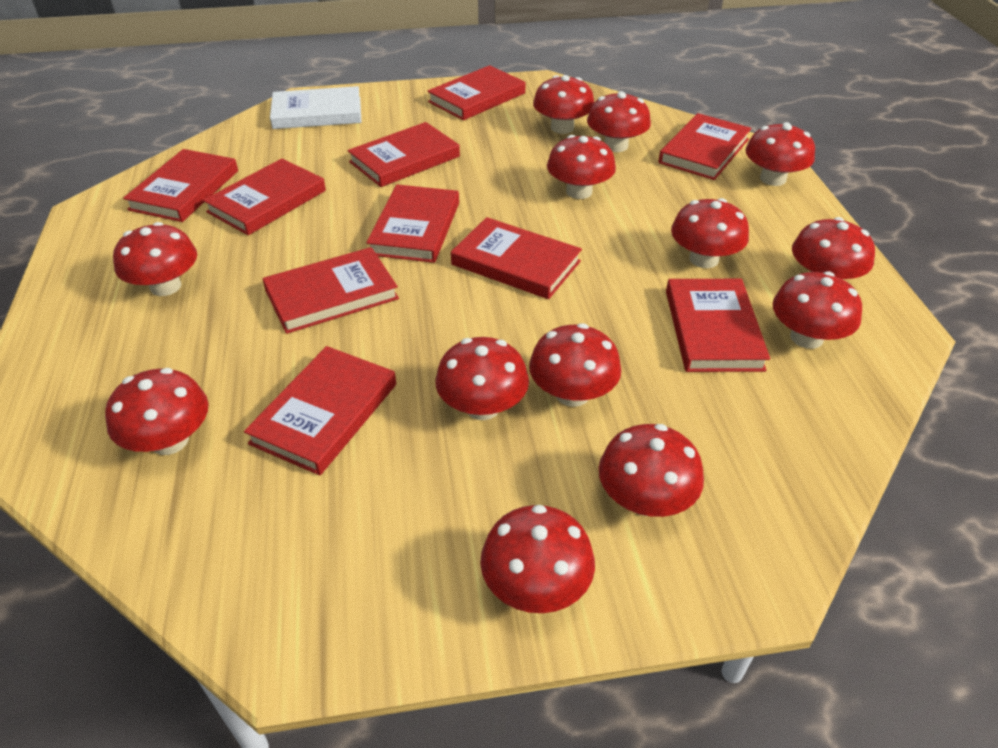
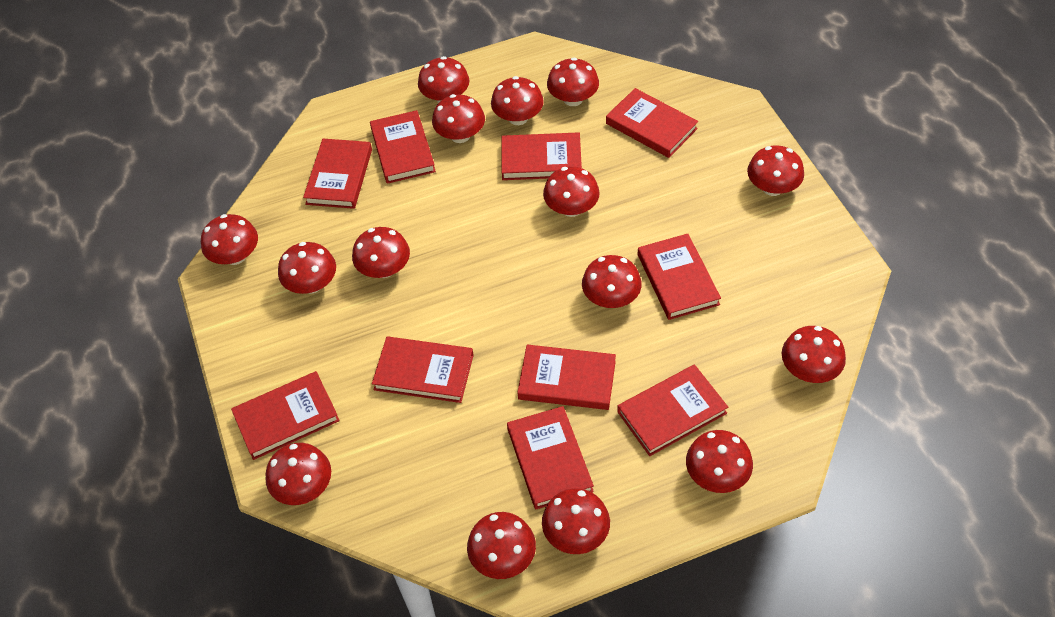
red mushroom: [105,368,209,455] [113,222,197,296] [435,337,529,420] [480,505,595,613] [529,323,621,407] [533,75,594,134] [547,135,616,199] [587,91,651,152] [599,424,704,517] [671,198,749,268] [745,122,815,186] [772,271,862,349] [792,217,875,279] = 13 -> [201,214,258,265] [265,443,331,505] [278,242,336,294] [352,227,410,278] [418,56,470,103] [432,94,485,143] [467,512,536,579] [491,76,544,125] [542,488,610,554] [543,166,600,217] [547,57,599,106] [582,255,642,308] [686,430,753,493] [747,145,804,196] [782,326,846,383] = 15
white book: [270,86,362,129] = 1 -> none = 0

